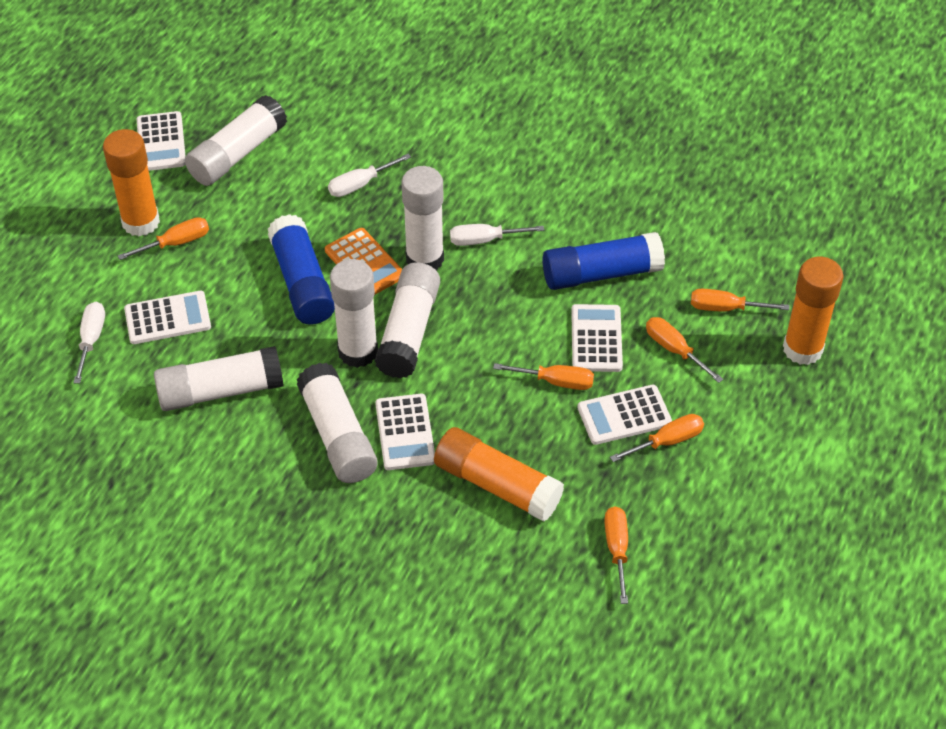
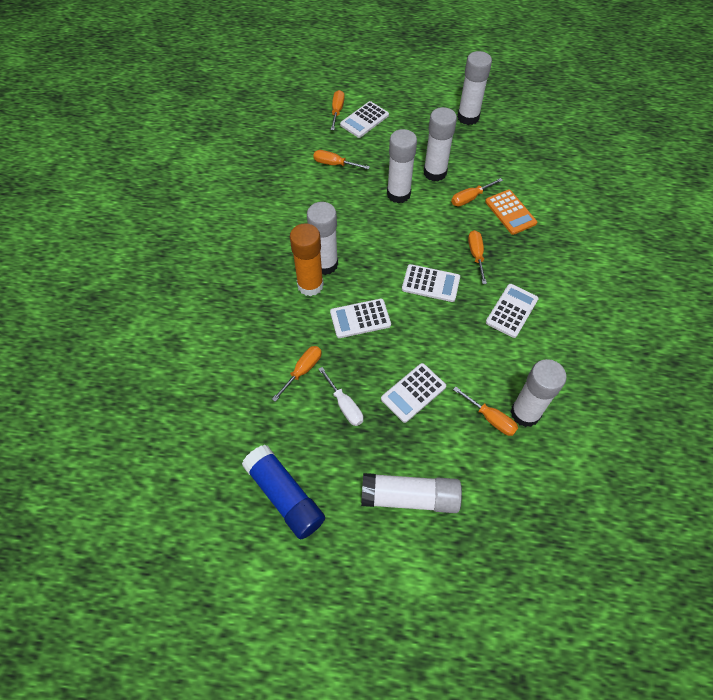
blue glue stick: [268,214,335,325] [542,232,665,290] = 2 -> [242,445,325,539] = 1
orange glue stick: [103,129,160,236] [434,427,564,522] [783,257,843,365] = 3 -> [290,223,324,296] = 1
white screwdriver: [73,302,105,384] [328,154,411,197] [450,224,544,246] = 3 -> [318,367,363,426] = 1

